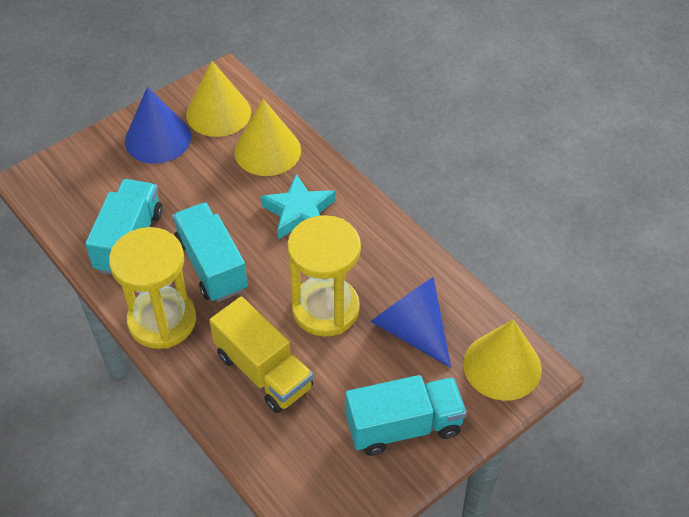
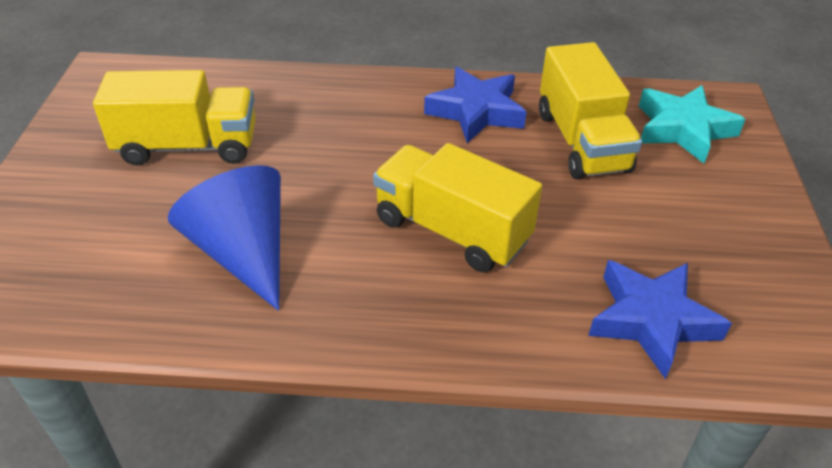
blue cone: [125,87,191,164] [371,277,451,368] = 2 -> [168,165,281,311] = 1
blue star: none = 0 -> [424,67,527,143] [588,260,732,379] = 2
turquoise truck: [85,179,163,275] [172,202,248,302] [345,375,467,456] = 3 -> none = 0
yellow cone: [186,61,251,137] [234,99,301,176] [463,319,542,401] = 3 -> none = 0
yellow hourglass: [109,227,196,349] [287,215,361,337] = 2 -> none = 0
yellow truck: [209,297,313,413] = 1 -> [93,70,256,165] [373,143,542,272] [539,42,642,180] = 3

